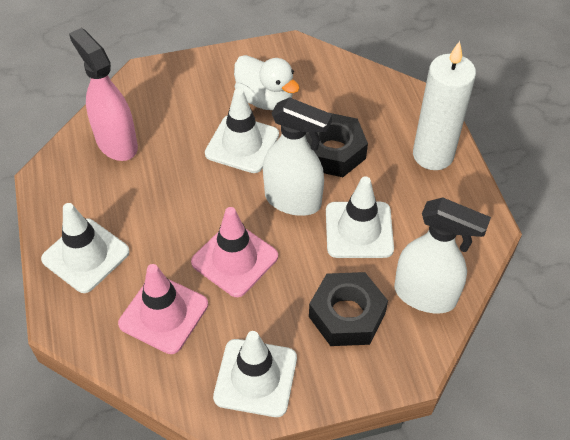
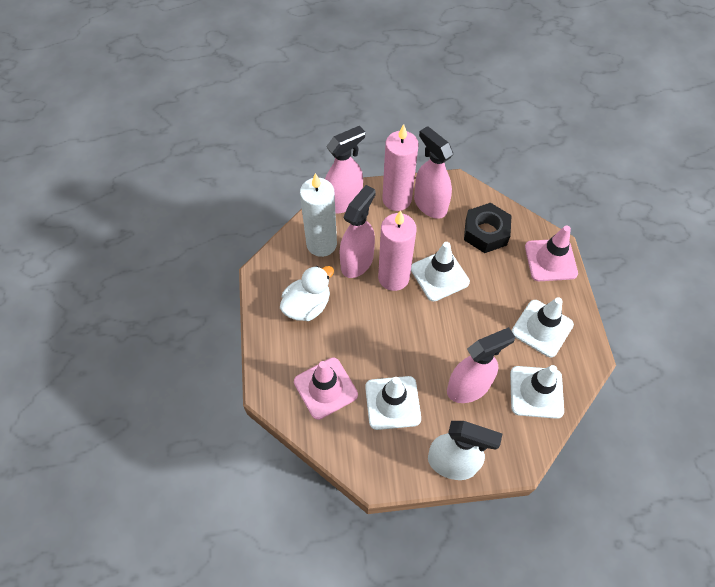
black nut: [305,113,368,177] [309,272,388,346] = 2 -> [464,203,512,253] = 1
pink candle: none = 0 -> [378,210,417,291] [382,124,419,211] = 2
pink spray bottle: [69,28,138,161] = 1 -> [325,126,365,214] [340,185,376,278] [414,126,453,219] [447,327,515,403] = 4
white spray bottle: [263,97,332,216] [394,198,491,313] = 2 -> [428,421,502,480] = 1

